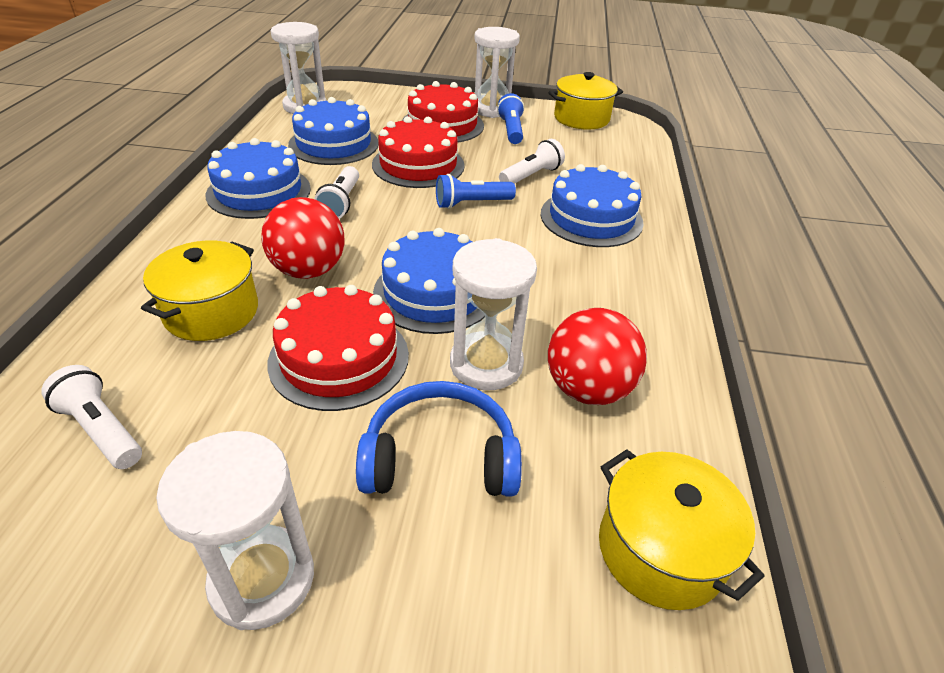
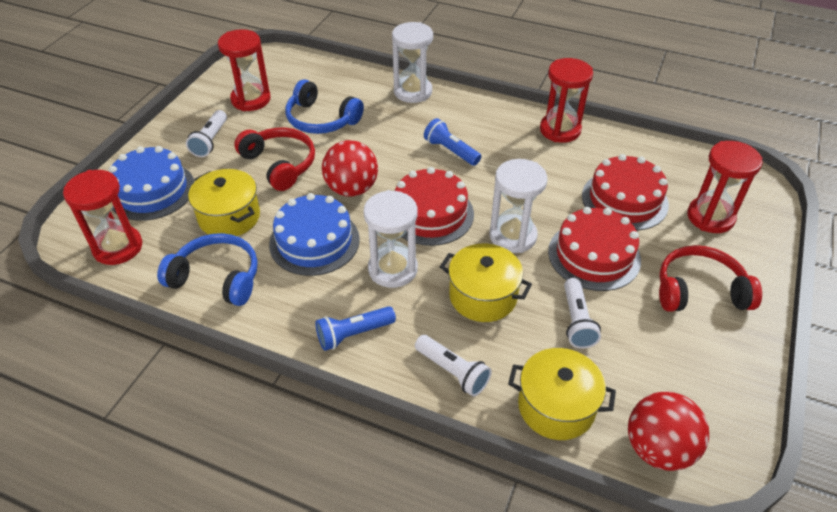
blue cake: [206,138,311,219] [288,97,379,165] [373,228,485,334] [541,164,644,247] = 4 -> [108,146,194,221] [269,193,360,276] = 2
blue headphones: [356,381,522,497] = 1 -> [157,233,258,306] [286,79,364,134] = 2
red headphones: none = 0 -> [234,127,315,191] [659,245,762,311] = 2
red hourglass: none = 0 -> [63,170,142,265] [218,29,271,111] [540,58,593,143] [687,141,763,233] = 4
white hourglass: [156,431,314,630] [271,22,326,114] [450,238,537,390] [474,27,520,118] = 4 -> [364,190,418,288] [392,22,433,103] [489,159,547,253] = 3

